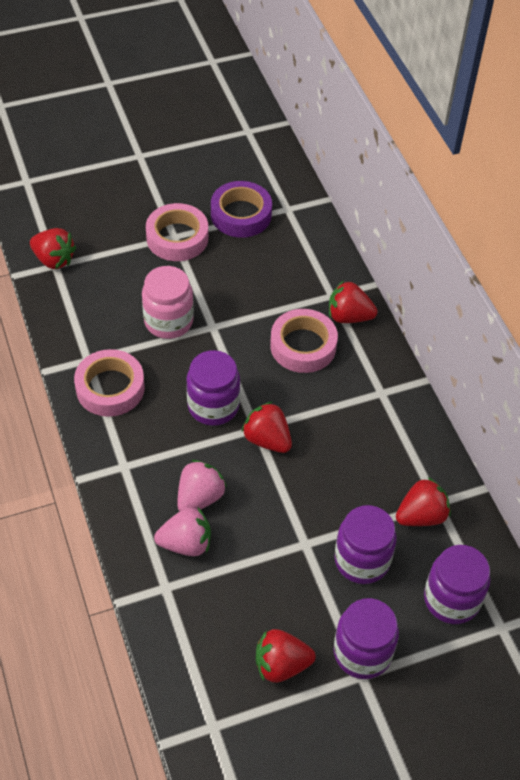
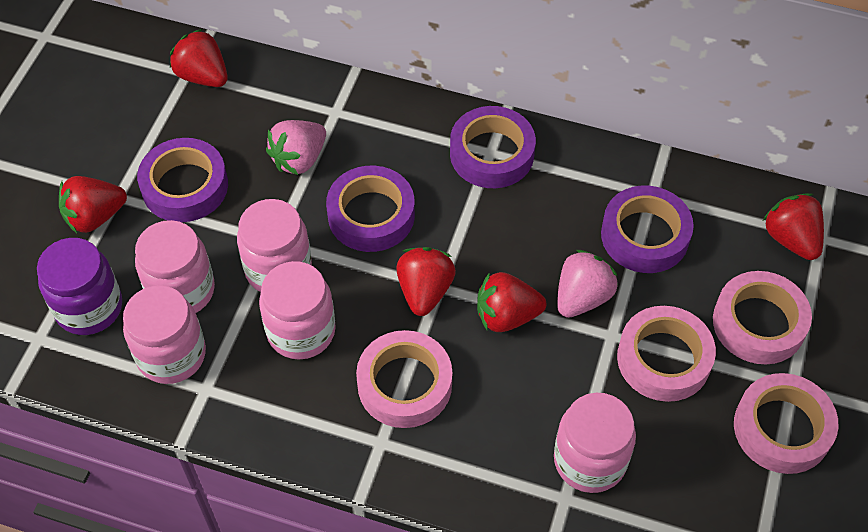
pink jar: [142,266,194,339] = 1 -> [123,285,206,384] [135,220,215,313] [237,199,312,292] [259,261,336,360] [554,393,636,493] = 5
pink tape: [74,349,145,417] [146,203,208,261] [270,309,338,373] = 3 -> [356,330,452,428] [617,306,716,402] [713,271,812,364] [734,373,838,474] = 4
purple jar: [186,350,240,426] [334,505,397,584] [334,598,399,679] [424,545,490,624] = 4 -> [37,238,122,335] = 1
purple tape: [211,181,272,238] = 1 -> [137,138,228,222] [326,166,415,252] [450,106,536,188] [601,186,694,273] = 4

